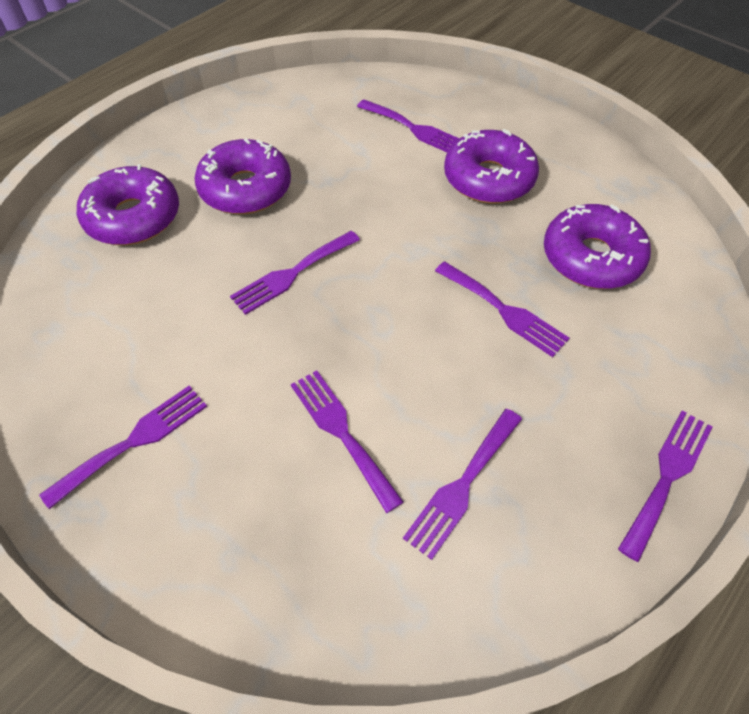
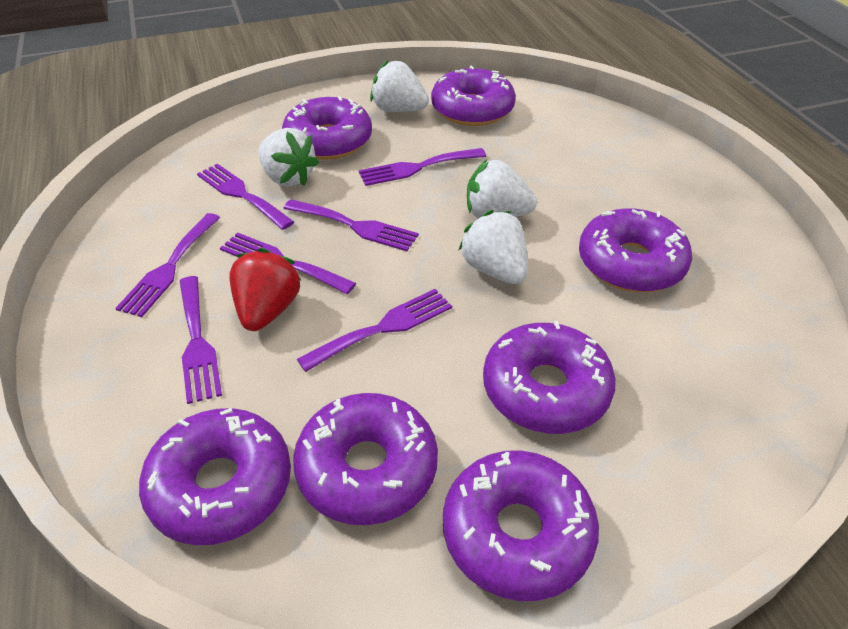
purple donut: [77,164,179,245] [194,138,291,214] [444,129,539,204] [544,204,651,289] = 4 -> [139,408,291,545] [282,96,372,160] [293,393,438,525] [431,65,516,126] [443,450,599,601] [483,321,616,434] [579,208,692,292] = 7
red strawberry: none = 0 -> [229,248,302,331] = 1
white strawberry: none = 0 -> [258,128,319,186] [370,60,429,112] [459,210,528,284] [467,160,537,219] = 4

